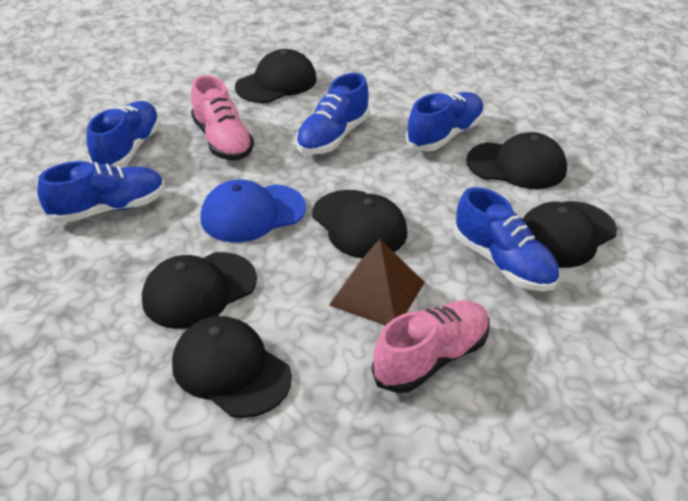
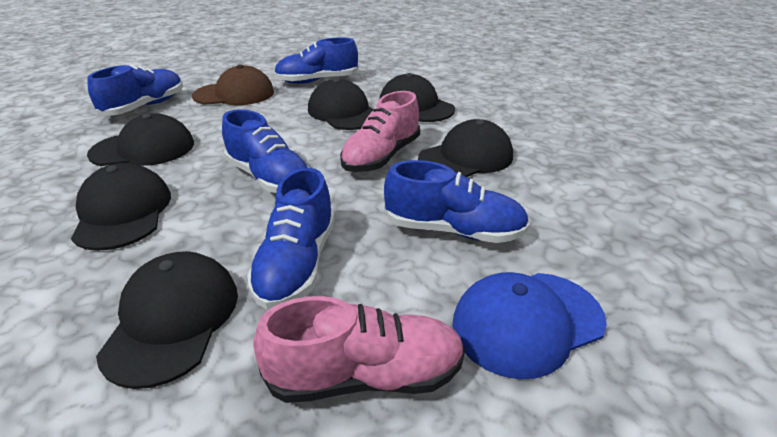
brown cap: none = 0 -> [192,64,274,105] = 1
brown pyramid: [329,239,425,326] = 1 -> none = 0

